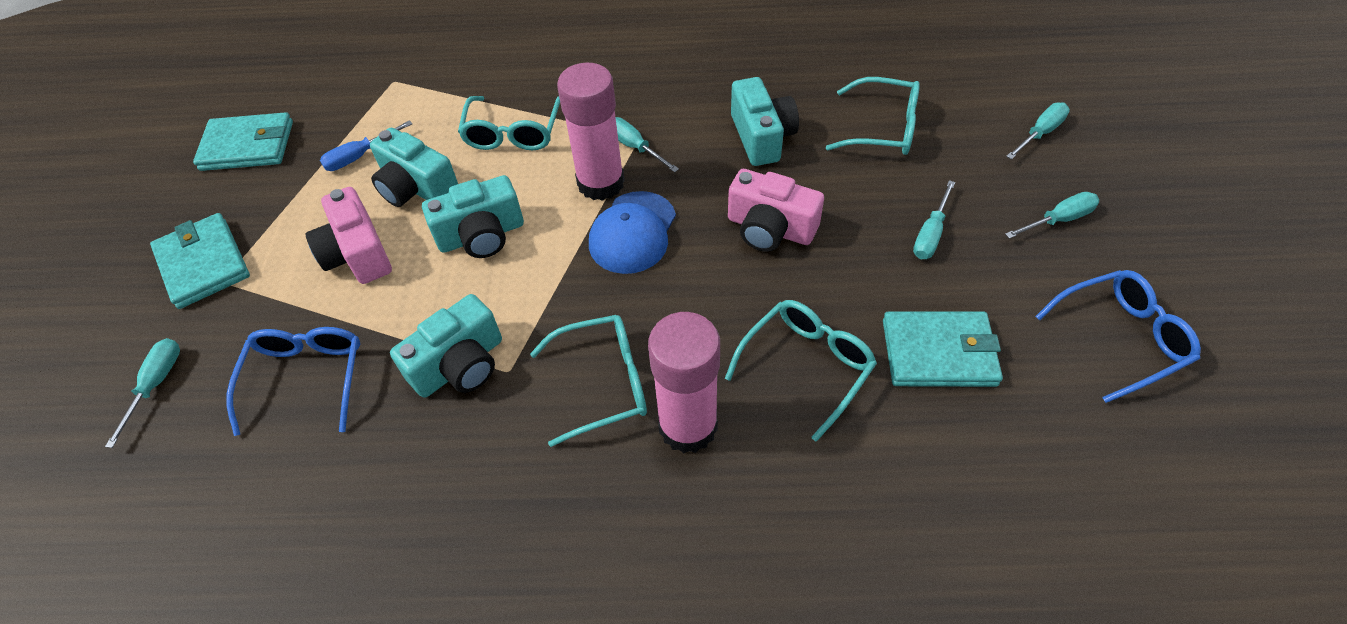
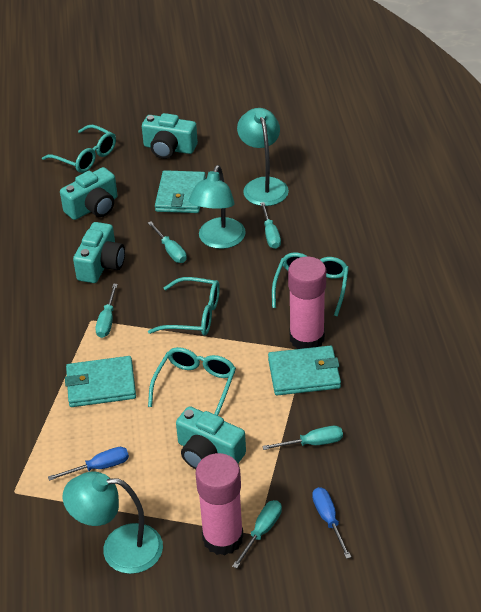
blue cap: [589,191,676,274] = 1 -> none = 0
blue glasses: [226,327,360,436] [1035,270,1201,403] = 2 -> none = 0
blue screwdriver: [320,120,412,171] = 1 -> [48,447,129,481] [312,487,351,559] = 2
pink camera: [306,187,392,284] [728,169,824,252] = 2 -> none = 0
turquoise lamp: none = 0 -> [63,472,163,574] [189,165,246,249] [237,108,289,206] = 3

